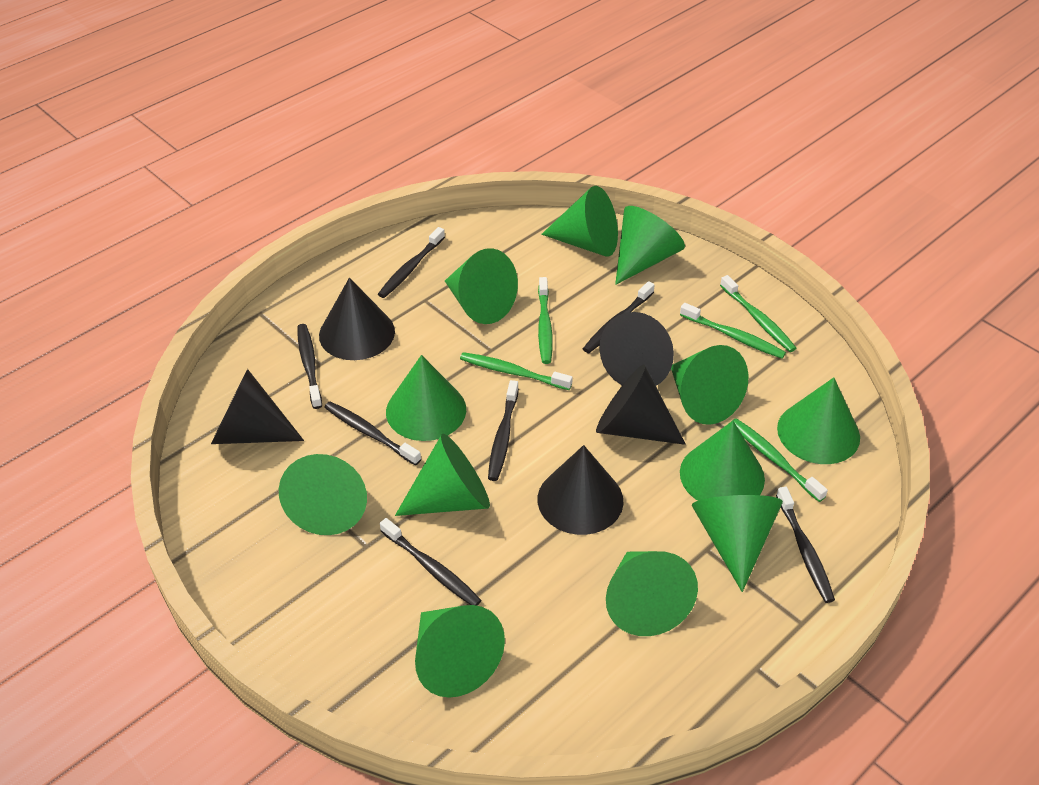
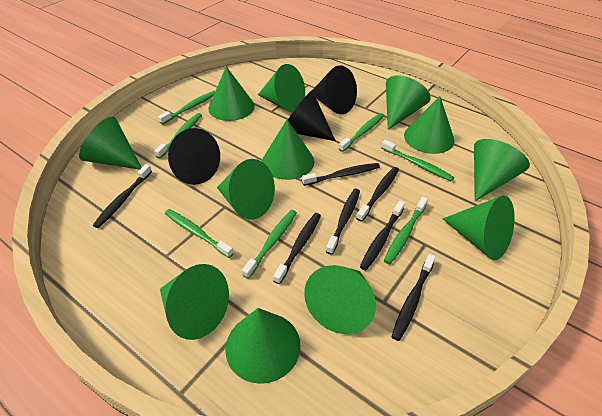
black cone: [211,369,304,444] [319,278,395,360] [538,445,624,535] [596,365,686,445] [599,312,674,386] = 5 -> [168,128,220,185] [288,90,336,141] [313,65,357,114] = 3
green toothbrush: [460,352,573,390] [538,277,553,364] [680,303,786,359] [720,275,796,352] [732,418,828,502] = 5 -> [154,113,202,159] [158,91,215,124] [165,209,234,258] [242,210,297,279] [339,113,384,152] [381,140,454,182] [384,197,428,264] = 7

